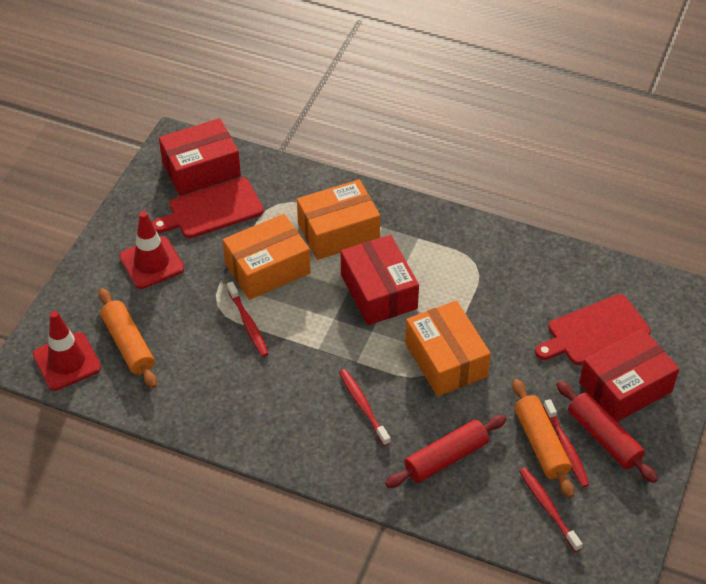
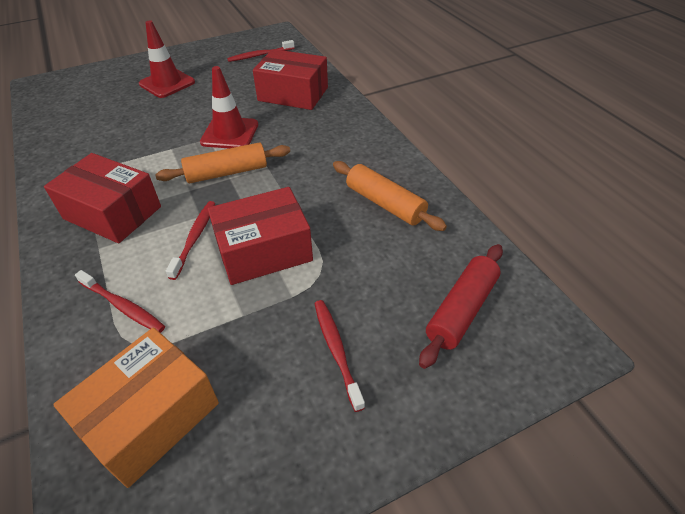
orange box: [223,214,311,300] [297,180,380,260] [405,300,491,396] = 3 -> [53,328,219,488] = 1
red cutting board: [152,177,264,238] [535,294,651,365] = 2 -> none = 0
red rolling pin: [385,415,507,488] [557,381,658,483] = 2 -> [419,244,503,369] = 1

